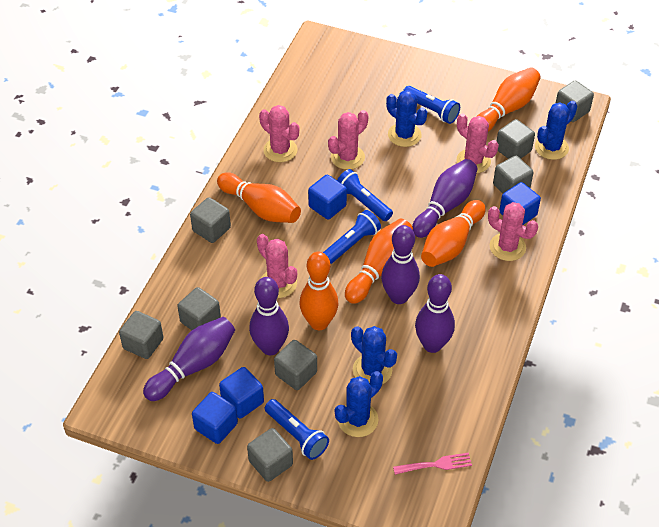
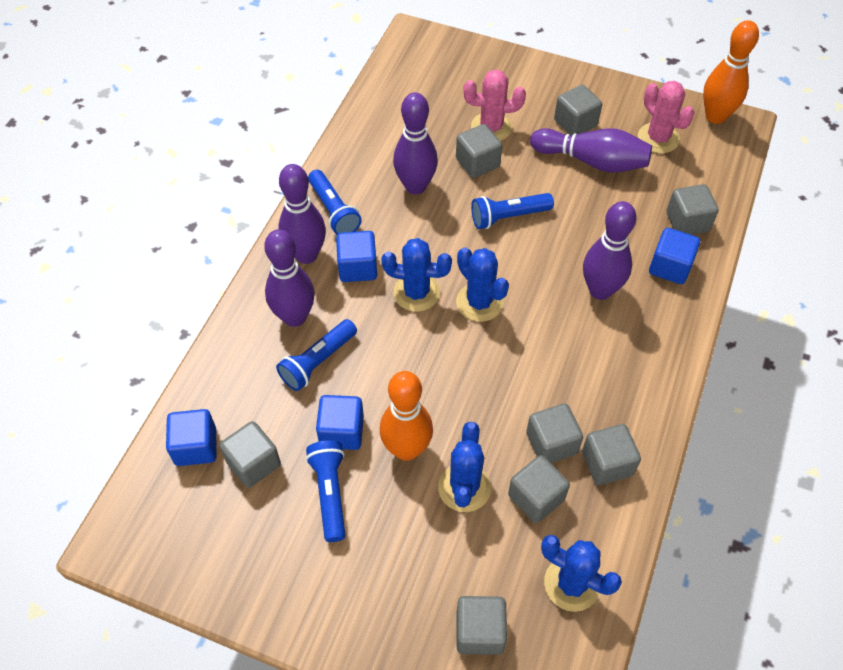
orange bowling pin: [217,172,301,223] [300,252,339,330] [345,219,413,304] [421,200,486,267] [476,67,541,132] = 5 -> [380,371,433,461] [703,20,759,124] = 2
pink cactus: [257,234,297,298] [259,105,299,162] [328,110,368,170] [457,113,499,173] [488,202,538,261] = 5 -> [463,69,526,141] [638,81,695,153] = 2
pink fork: [393,453,472,475] = 1 -> none = 0

